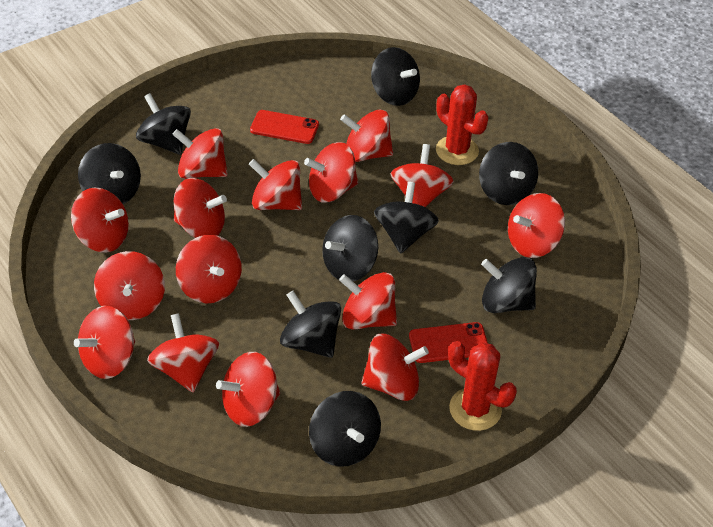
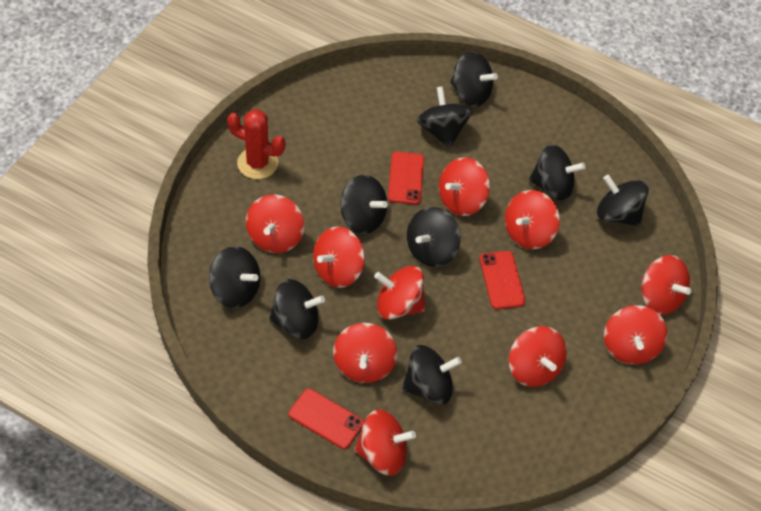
red cactus: [436,84,489,165] [448,341,517,431] = 2 -> [227,109,285,179] = 1
red phone: [250,110,319,144] [409,322,488,363] = 2 -> [289,389,364,449] [388,152,424,205] [480,251,526,309] = 3
red spinning top: [71,188,129,253] [74,306,135,379] [94,251,165,320] [147,313,219,392] [172,128,228,179] [174,178,227,238] [176,235,242,303] [216,352,280,427] [249,159,302,210] [304,142,358,202] [339,272,397,330] [340,110,393,162] [361,334,429,401] [390,144,454,207] [508,193,565,258] = 15 -> [246,194,304,253] [313,227,365,288] [333,323,397,383] [354,409,416,476] [374,266,425,320] [439,157,490,216] [505,190,560,249] [509,326,567,387] [604,305,668,364] [642,255,692,315] = 10

